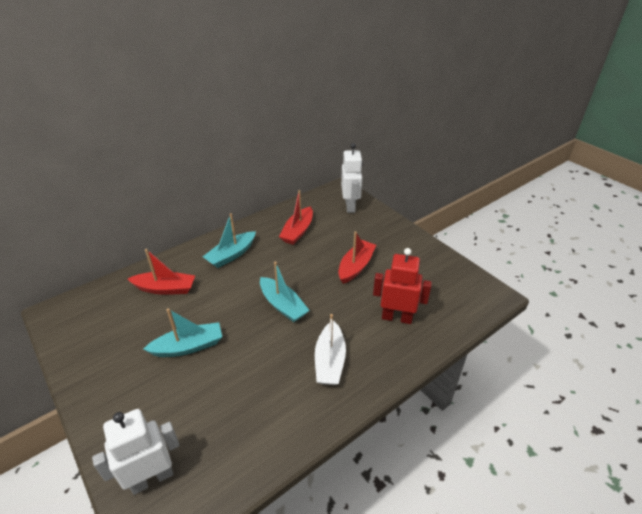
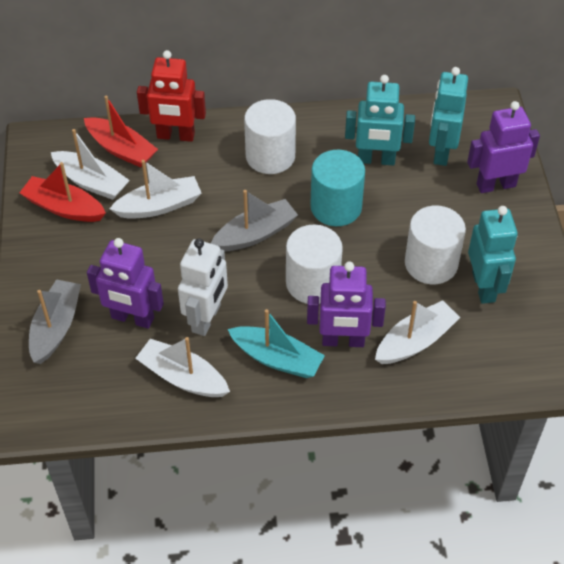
grey boat: none = 0 -> [29,279,81,364] [211,190,298,251] = 2
purple robot: none = 0 -> [87,238,164,329] [307,261,386,347] [467,101,540,193] = 3
red boat: [128,249,195,295] [279,190,313,245] [338,231,376,284] = 3 -> [20,162,106,222] [84,96,158,168] = 2
turquoise boat: [143,308,222,357] [203,213,256,268] [260,261,310,322] = 3 -> [228,309,325,378] = 1
turquoise cylinder: none = 0 -> [310,150,365,226] = 1
turquoise robot: none = 0 -> [345,75,415,165] [429,67,468,166] [468,206,518,304] = 3
white boat: [315,314,346,385] = 1 -> [51,129,130,200] [110,160,202,219] [135,337,230,397] [375,300,460,364] = 4
white cylinder: none = 0 -> [244,99,296,174] [286,225,343,304] [405,206,466,284] = 3
white robot: [92,409,180,495] [341,143,363,213] = 2 -> [178,238,228,336] = 1

